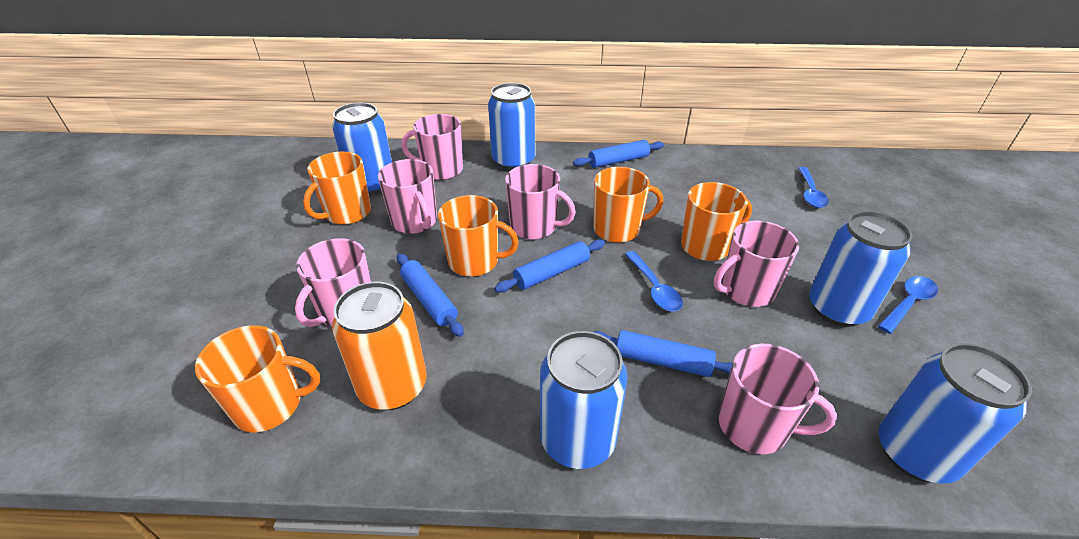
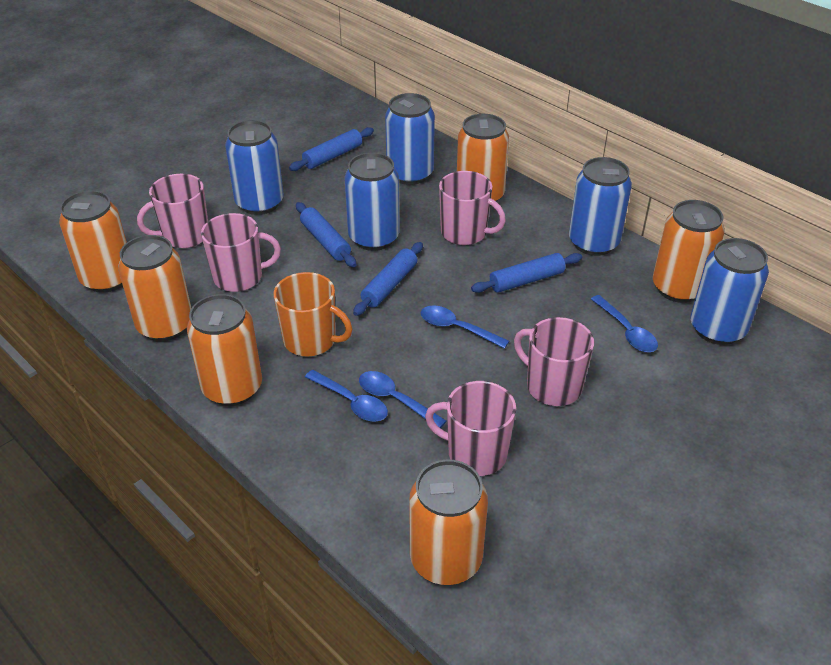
blue spoon: [625,251,683,311] [798,167,829,208] [878,276,938,334] = 3 -> [305,370,388,422] [359,371,446,428] [420,305,509,349] [591,295,658,353] = 4
orange can: [332,282,427,410] = 1 -> [59,191,127,293] [118,235,191,341] [187,294,262,406] [409,460,488,585] [457,114,509,206] [653,200,725,303] = 6
orange mug: [195,325,320,432] [303,152,371,225] [438,195,519,277] [593,167,664,243] [681,182,752,261] = 5 -> [274,272,352,356] = 1
pink mug: [295,238,371,327] [378,159,437,234] [401,114,463,180] [505,164,576,240] [714,221,799,307] [718,343,837,454] = 6 -> [137,174,208,248] [201,213,281,292] [425,381,516,476] [439,171,506,245] [514,317,594,406] = 5

